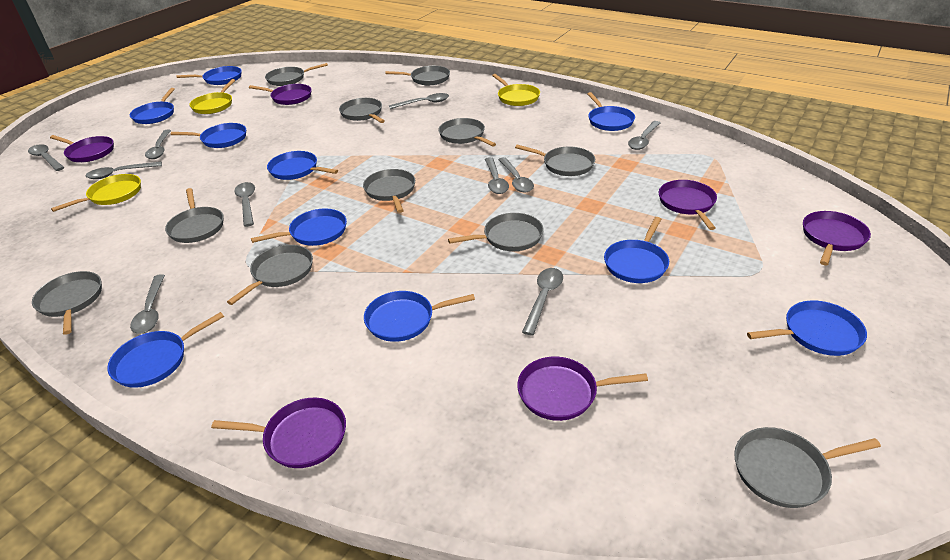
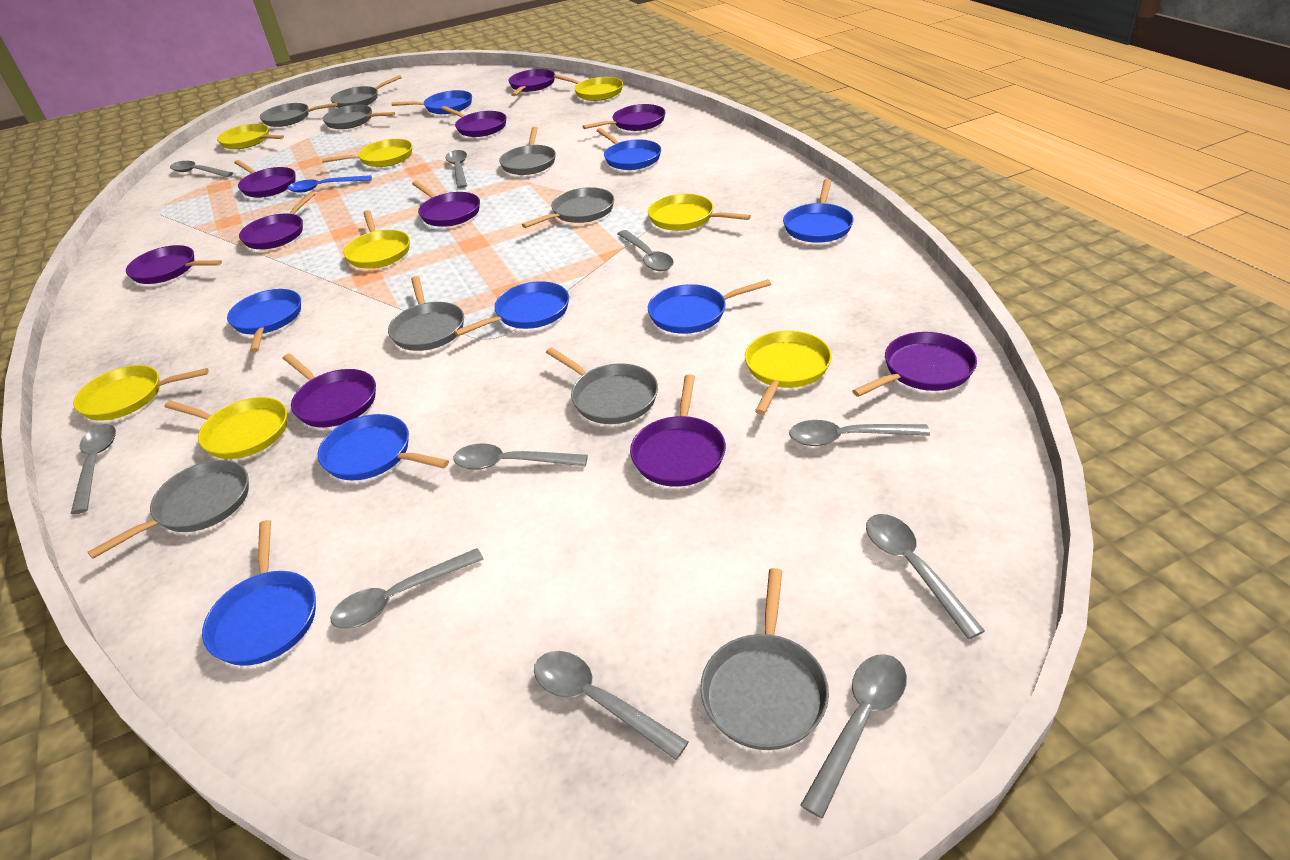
blue pan: [107,312,224,388] [130,88,175,124] [171,123,246,148] [176,66,242,85] [251,208,347,246] [267,151,338,180] [364,291,475,342] [587,92,635,131] [604,217,669,283] [747,301,867,356] = 10 -> [202,520,316,666] [227,289,301,353] [318,414,449,480] [392,90,472,114] [454,281,569,336] [596,128,661,170] [648,279,771,334] [783,179,854,243] = 8
blue spoon: none = 0 -> [287,175,372,193] = 1
grey pan: [32,271,102,335] [165,188,224,243] [227,245,313,305] [265,63,328,86] [339,98,385,123] [363,169,415,213] [385,66,450,85] [438,118,496,147] [448,213,544,251] [515,145,595,176] [734,427,881,508] = 11 -> [88,460,249,559] [260,103,337,127] [323,105,395,129] [331,75,402,108] [388,276,464,351] [499,127,556,175] [522,187,614,228] [546,347,658,424] [700,568,829,750] = 9
purple pan: [50,135,114,162] [211,397,346,468] [249,84,312,105] [517,357,648,421] [659,180,717,230] [803,211,871,265] = 6 -> [126,245,222,284] [234,160,295,198] [239,192,315,249] [283,353,376,427] [412,181,480,227] [441,106,507,137] [508,69,555,96] [583,104,666,131] [630,374,726,487] [852,332,977,397] = 10
yellow pan: [51,174,141,212] [189,79,235,114] [492,74,540,106] = 3 -> [73,365,209,421] [165,397,287,459] [217,124,284,149] [322,139,412,167] [344,210,410,268] [554,74,623,101] [648,194,751,231] [745,331,832,415] = 8

